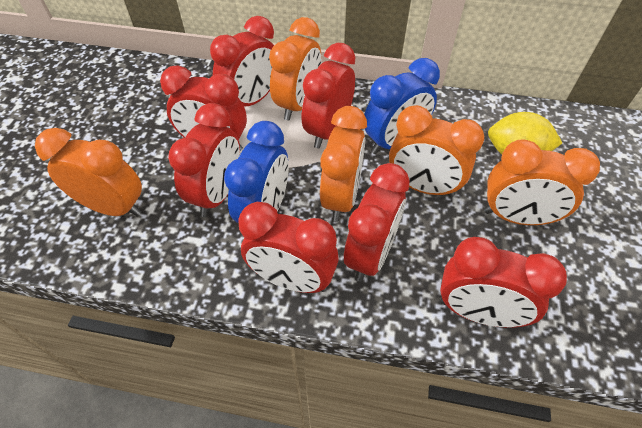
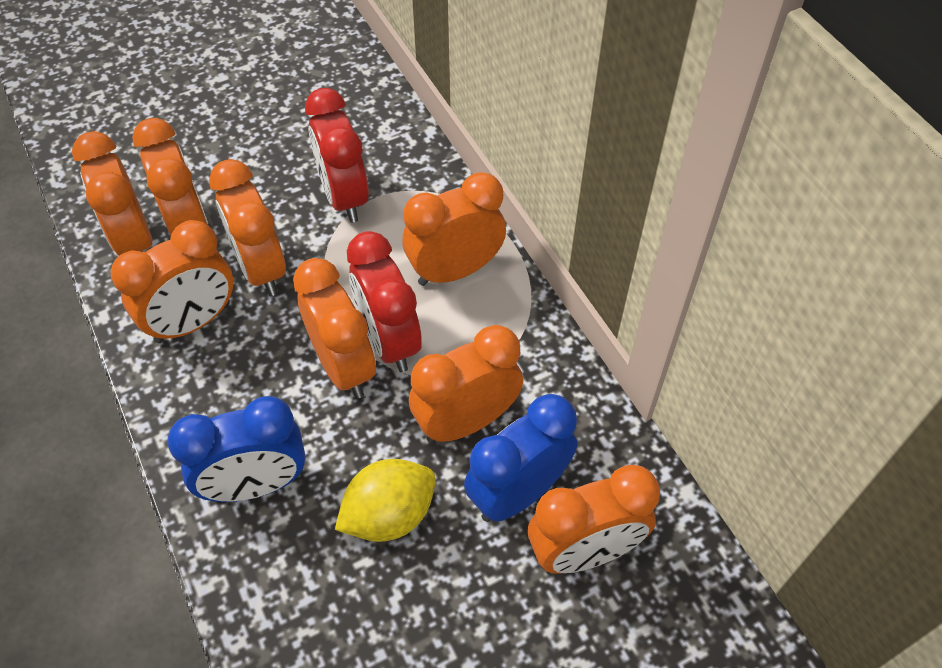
orange clock: [35,128,142,217] [269,17,322,120] [320,106,367,222] [389,105,484,197] [484,139,600,225] = 5 -> [72,131,152,256] [111,220,234,343] [132,118,208,236] [209,159,286,296] [293,258,376,398] [402,172,506,286] [409,325,523,443] [528,465,660,574] = 8
red clock: [160,65,247,151] [168,103,240,217] [210,16,274,107] [238,202,339,293] [302,43,355,148] [344,163,409,282] [440,237,567,328] = 7 -> [305,88,369,223] [347,231,422,372] = 2

